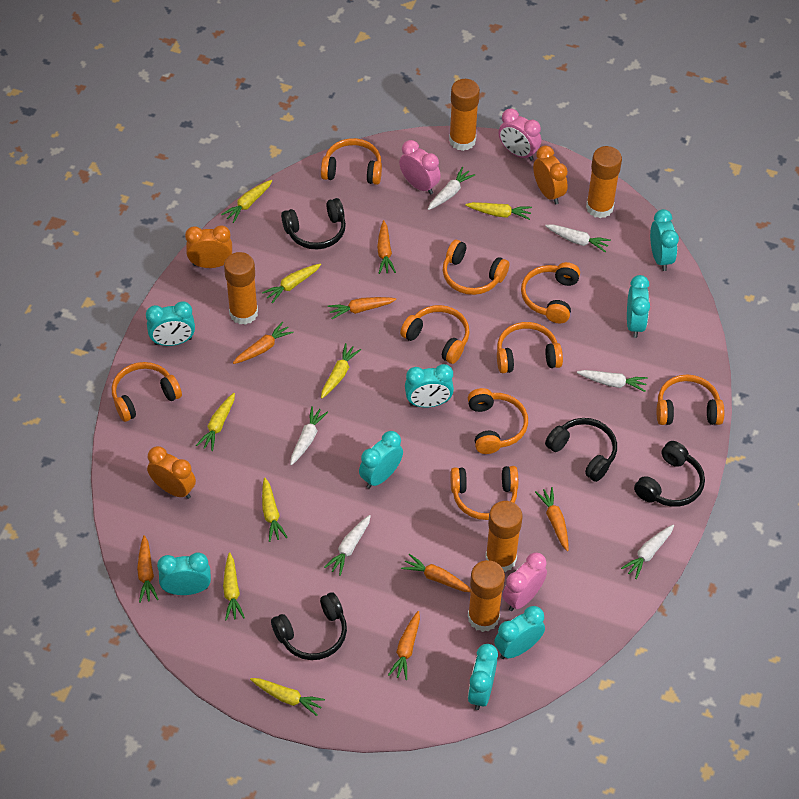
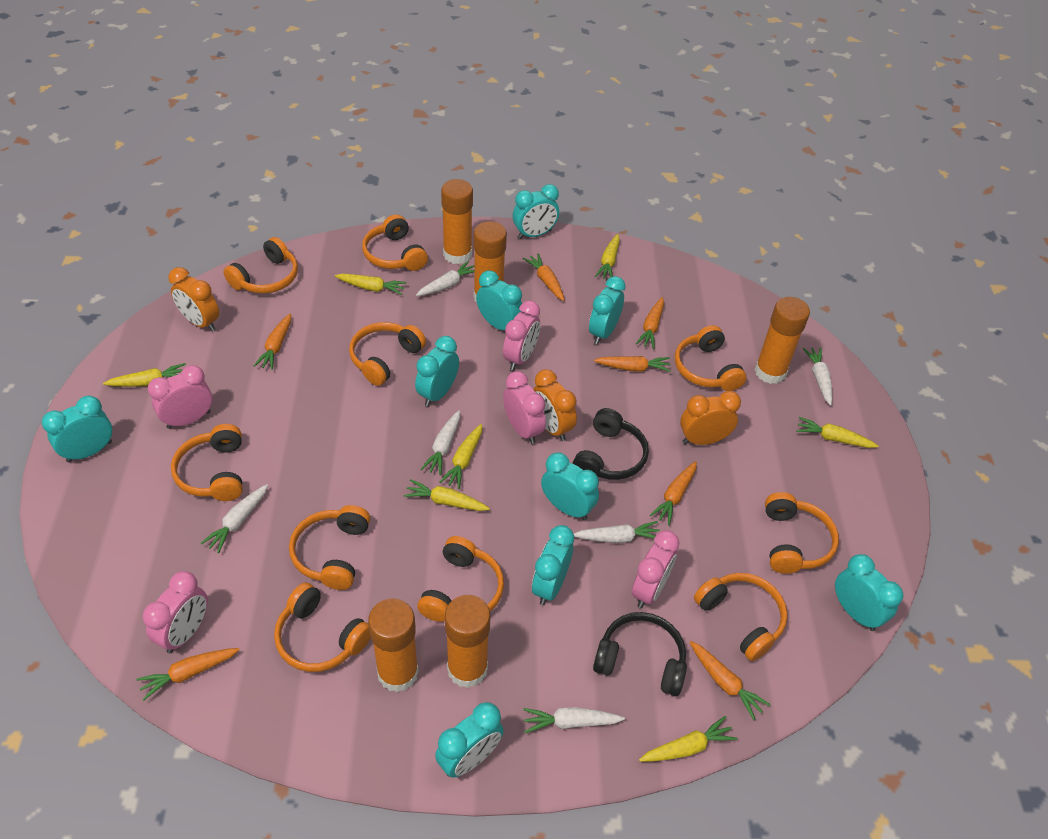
black headphones: [271,592,347,660] [281,198,346,250] [545,418,617,482] [634,441,705,507] = 4 -> [572,408,649,480] [593,612,687,696] = 2
orange headphones: [112,362,182,422] [321,138,382,185] [400,305,470,364] [443,240,509,295] [450,466,518,520] [468,388,528,454] [497,322,563,373] [521,262,580,323] [657,375,724,425] = 9 -> [171,424,243,501] [223,237,298,294] [274,583,371,672] [289,505,370,590] [349,322,426,386] [362,214,428,271] [417,536,504,622] [675,325,747,391] [694,573,788,661] [765,492,839,574] = 10
pink clock: [399,140,441,195] [499,108,541,161] [502,552,547,611] = 3 -> [143,571,208,653] [148,365,212,429] [503,300,540,370] [503,371,546,444] [632,530,680,608] = 5
turquoise clock: [146,302,195,346] [157,553,211,595] [359,431,403,489] [405,364,454,408] [468,644,498,710] [494,606,545,659] [627,275,650,338] [650,209,679,271] = 8 -> [42,396,112,462] [415,336,459,407] [435,702,504,778] [476,270,522,330] [513,184,559,239] [532,525,574,605] [541,452,599,520] [589,276,626,345] [835,554,903,631] = 9
yellow carrot: [196,393,235,451] [221,180,272,223] [223,553,245,621] [250,678,325,716] [262,264,321,304] [262,478,288,542] [321,343,361,399] [465,202,532,220] = 8 -> [103,363,186,387] [335,274,407,295] [404,479,490,511] [439,424,482,489] [595,234,620,279] [639,716,737,762] [796,417,879,448] = 7

